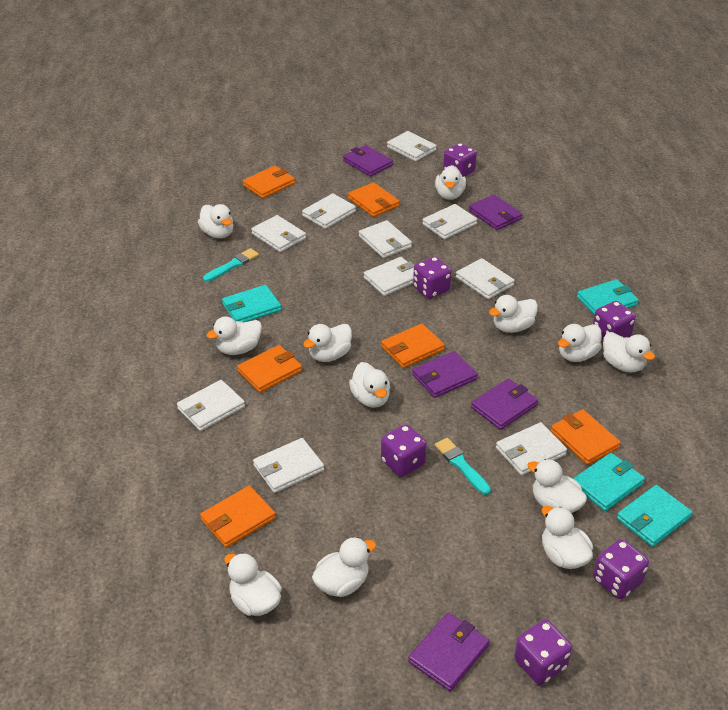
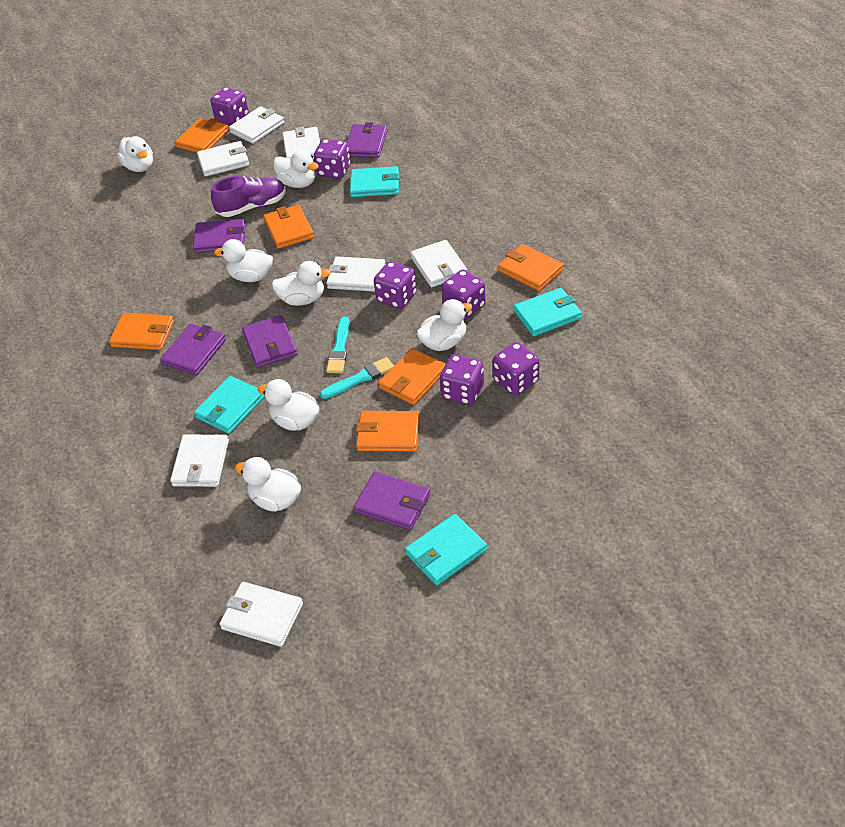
purple shoe: none = 0 -> [211,176,286,217] = 1
white duck: [198,204,233,238] [207,316,262,355] [224,553,282,616] [303,324,352,362] [312,537,376,597] [349,362,390,408] [435,165,466,200] [489,295,538,333] [527,459,587,513] [542,506,593,569] [558,324,602,362] [603,332,655,372] = 12 -> [117,136,153,172] [214,239,273,282] [235,457,301,511] [258,379,319,431] [271,261,331,306] [273,150,319,188] [416,299,473,351] = 7
white wallet: [177,380,245,431] [251,215,306,252] [253,438,324,493] [302,193,356,229] [359,220,412,258] [364,257,415,296] [387,131,437,161] [422,204,477,239] [456,258,515,299] [496,422,567,475] = 10 -> [170,434,229,487] [197,141,249,176] [220,582,303,647] [229,106,284,144] [282,127,320,159] [326,256,385,292] [410,240,467,287] = 7

